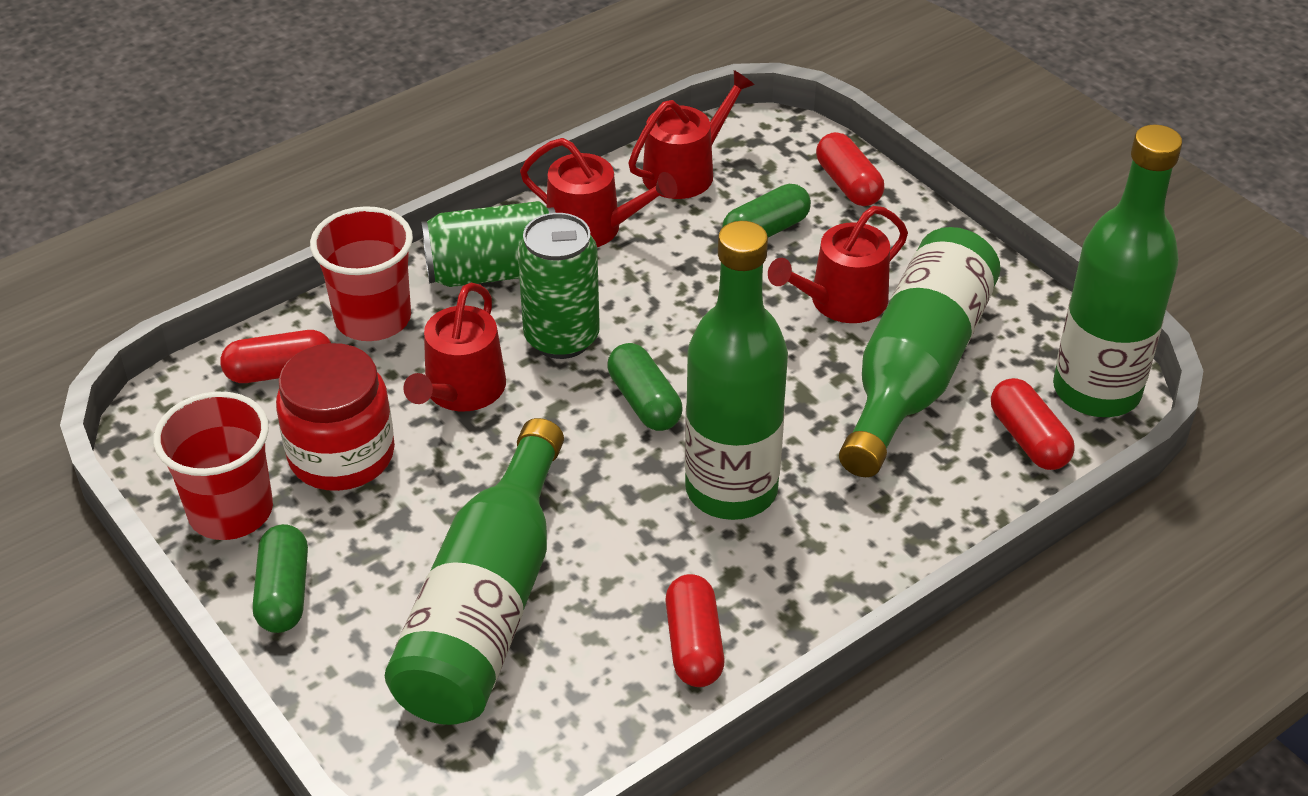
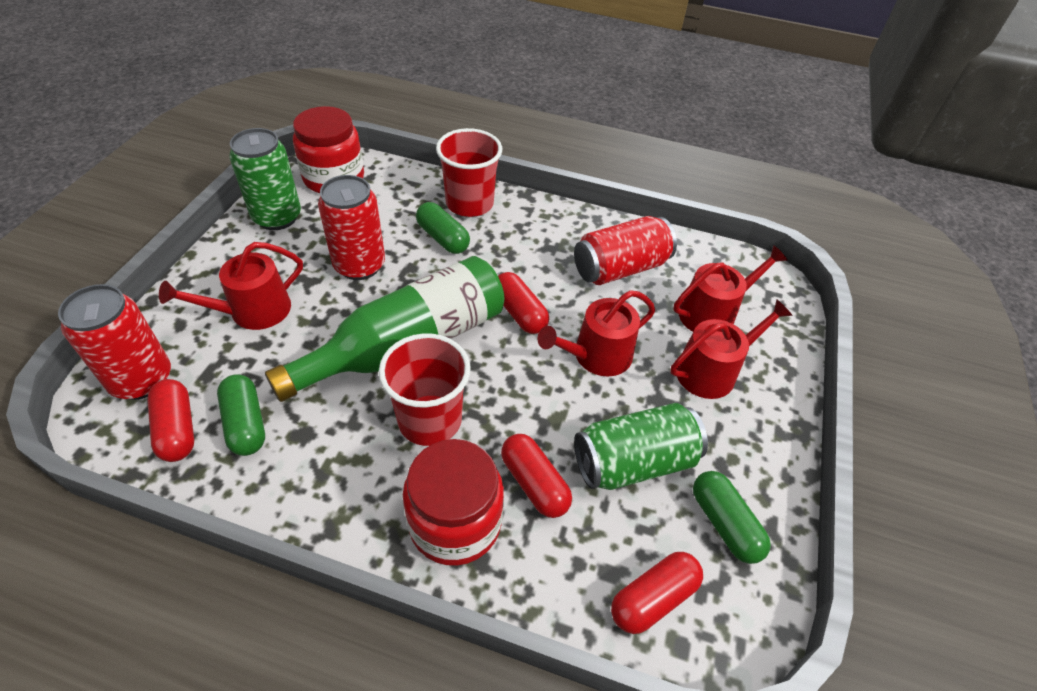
green bottle: [385,418,564,725] [685,221,788,520] [839,227,1001,477] [1053,124,1182,417] = 4 -> [265,256,504,402] = 1
red can: none = 0 -> [58,284,171,400] [318,175,385,280] [574,216,677,285] = 3
red jar: [276,343,395,491] = 1 -> [293,106,364,193] [403,439,504,566] = 2

